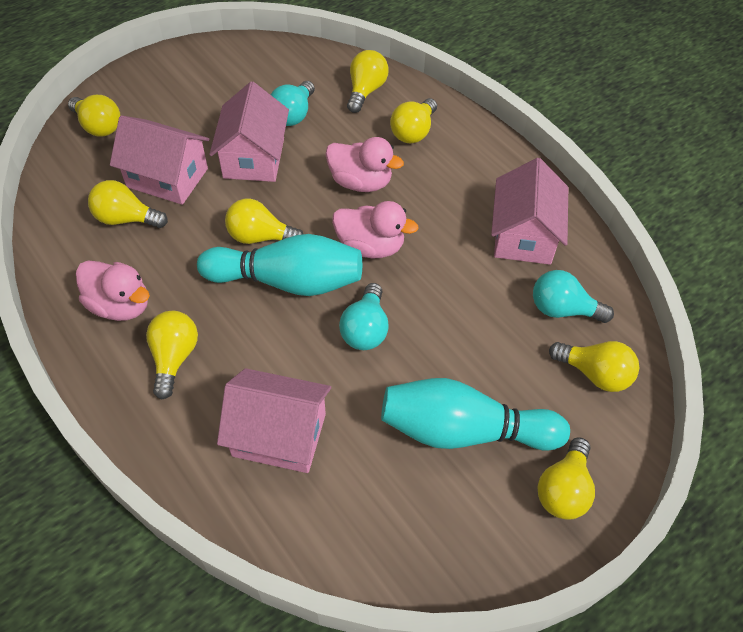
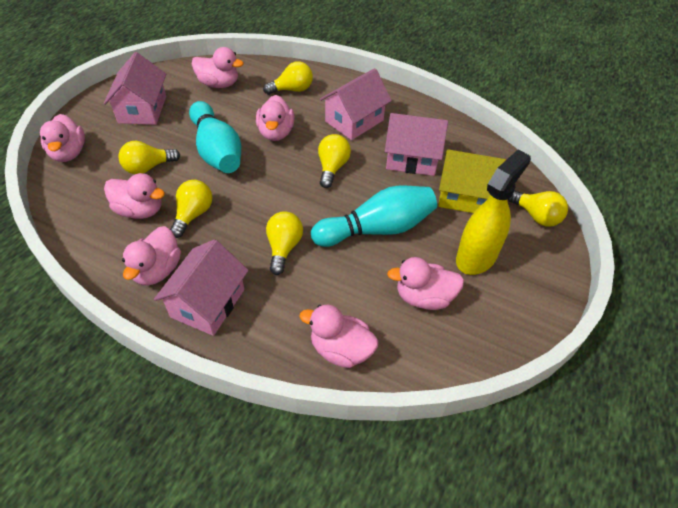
pink duck: [76,261,150,321] [325,137,404,192] [332,201,419,258] = 3 -> [40,114,85,162] [104,173,165,219] [122,226,181,286] [192,47,244,88] [256,95,295,141] [300,305,378,368] [387,257,464,310] = 7
turquoise light bulb: [271,81,315,126] [339,283,389,350] [533,270,614,323] = 3 -> none = 0
yellow house: none = 0 -> [438,149,507,213] = 1
yellow light bulb: [68,95,120,137] [88,180,168,228] [146,311,198,399] [225,199,303,244] [347,50,388,113] [390,98,437,143] [537,437,595,520] [549,341,639,392] = 8 -> [118,141,180,174] [170,180,212,238] [263,61,313,95] [266,211,303,275] [318,134,351,188] [508,190,568,227] = 6
yellow spray bottle: none = 0 -> [456,150,531,275] = 1

